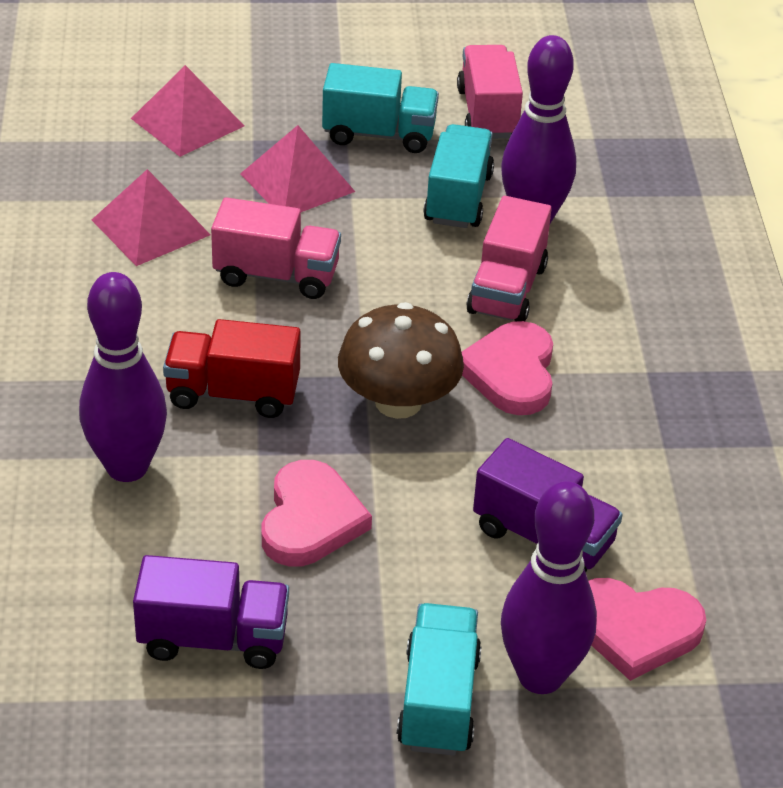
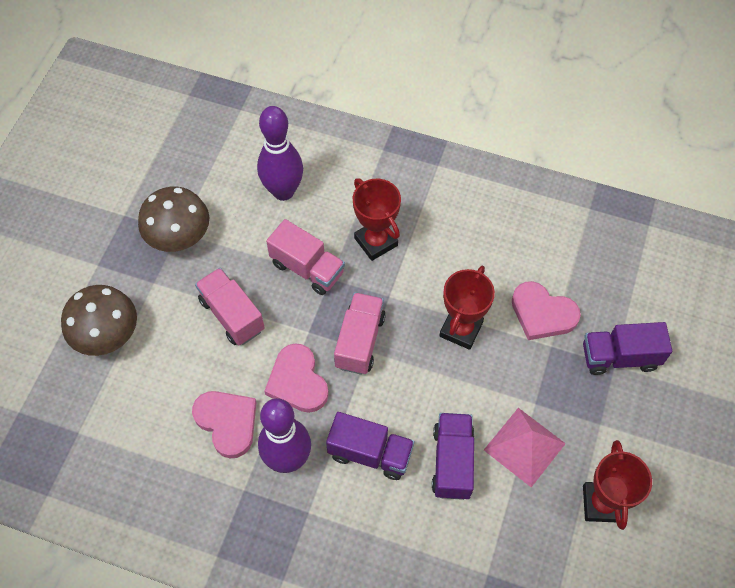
brown mushroom: [338,302,464,419] = 1 -> [61,285,137,356] [138,187,209,252] = 2
pink pyramid: [92,169,210,266] [131,65,244,157] [240,125,355,212] = 3 -> [484,408,566,487] = 1
purple bowling pin: [79,272,167,482] [501,35,576,224] [501,481,597,694] = 3 -> [257,106,303,201] [258,398,311,473] = 2
purple truck: [133,555,289,669] [473,438,623,572] = 2 -> [326,412,414,480] [432,413,474,500] [583,322,672,375] = 3
red trophy: none = 0 -> [353,178,401,261] [439,266,495,350] [583,440,652,530] = 3
red truck: [163,319,301,418] = 1 -> none = 0
turquoise truck: [322,63,439,153] [397,603,481,756] [423,124,494,228] = 3 -> none = 0

